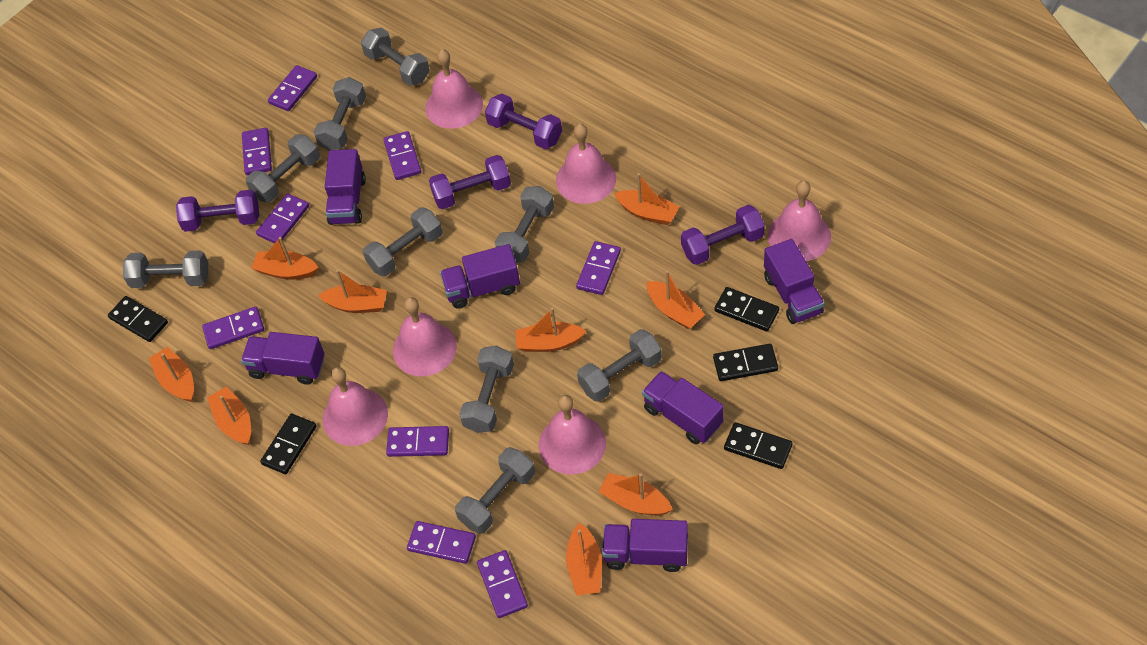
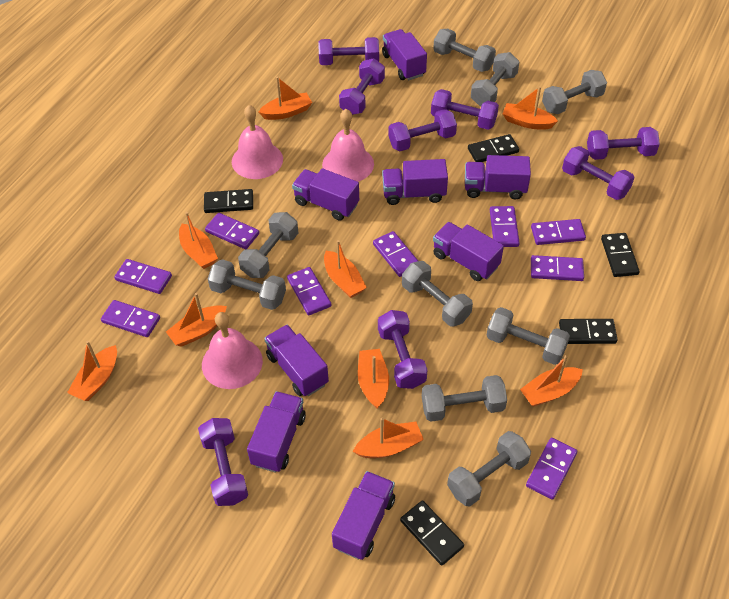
pink bell: [323,367,388,446] [393,297,457,376] [425,49,483,129] [539,395,606,474] [556,124,616,204] [768,181,831,261] = 6 -> [202,312,263,389] [232,105,283,179] [322,109,374,182] = 3
purple dumbbell: [176,190,259,232] [429,155,511,209] [485,94,562,149] [681,205,765,265] = 4 -> [198,418,248,506] [318,37,379,65] [339,58,385,115] [378,310,427,389] [389,109,457,151] [431,89,499,130] [562,146,635,200] [587,127,660,160] = 8
purple truck: [241,332,325,385] [325,149,366,225] [440,244,520,309] [602,519,688,572] [642,371,724,444] [764,239,824,324] = 6 -> [247,391,306,472] [264,325,329,396] [292,168,359,221] [332,471,395,560] [382,29,427,80] [382,159,448,205] [433,222,504,281] [465,155,531,199] = 8

